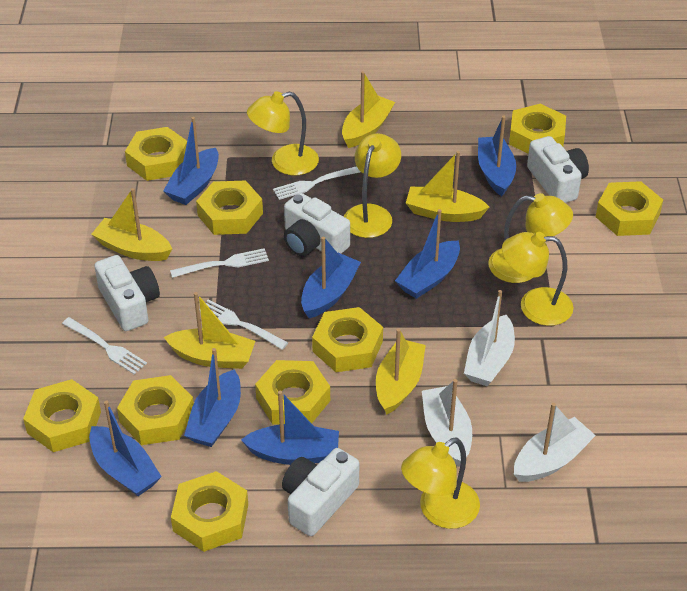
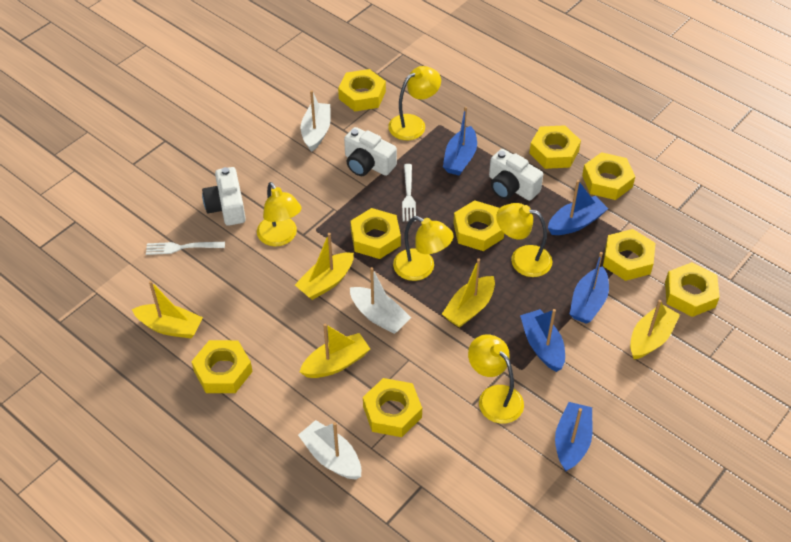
blue boat: [89,400,162,496] [163,117,219,205] [184,348,241,447] [241,391,339,465] [301,237,361,318] [395,209,460,299] [478,116,516,196] = 7 -> [443,107,477,176] [520,309,565,372] [548,180,608,235] [555,402,593,472] [570,252,609,324] = 5
white camera: [94,255,160,331] [282,448,359,536] [284,193,350,256] [527,136,589,203] = 4 -> [202,167,246,226] [344,127,397,176] [489,149,543,201] = 3
white fork: [62,317,147,375] [170,248,269,278] [199,299,288,350] [273,166,361,200] = 4 -> [146,242,225,255] [402,164,416,221] = 2

